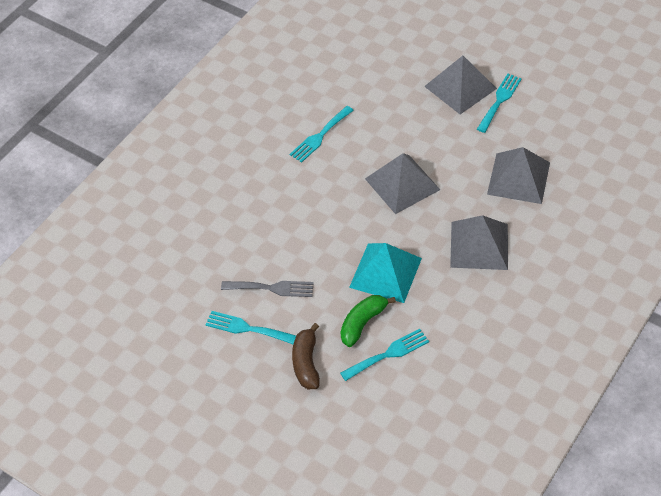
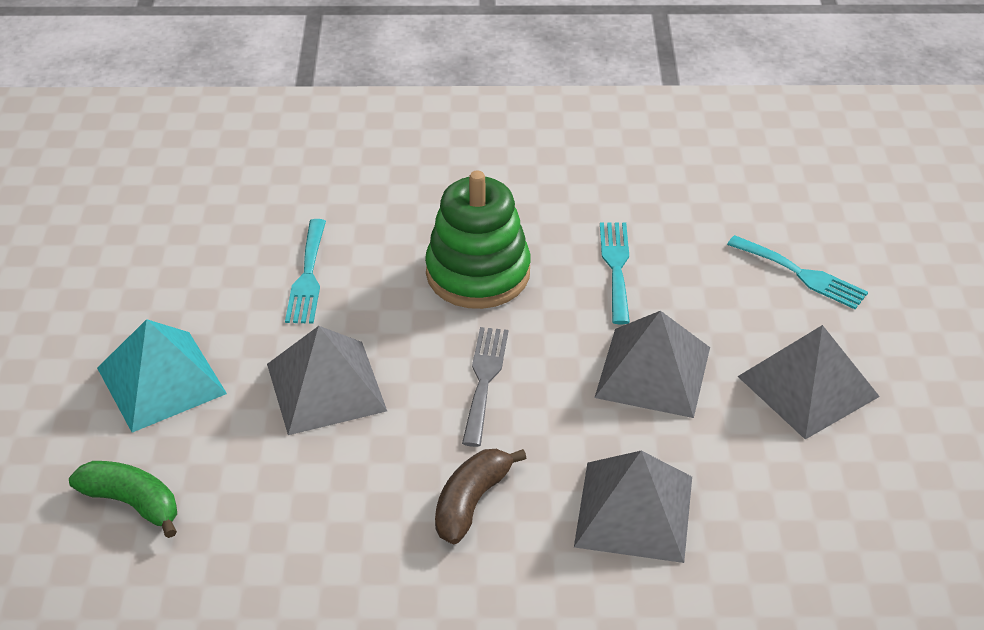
green stacking toy: none = 0 -> [425,170,531,309] = 1
turquoise fork: [205,311,296,344] [290,106,354,163] [340,329,429,381] [477,74,522,133] = 4 -> [285,219,326,324] [600,222,630,324] [727,235,868,309] = 3

